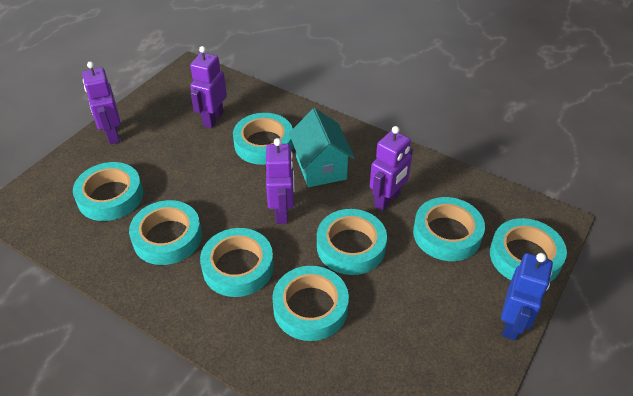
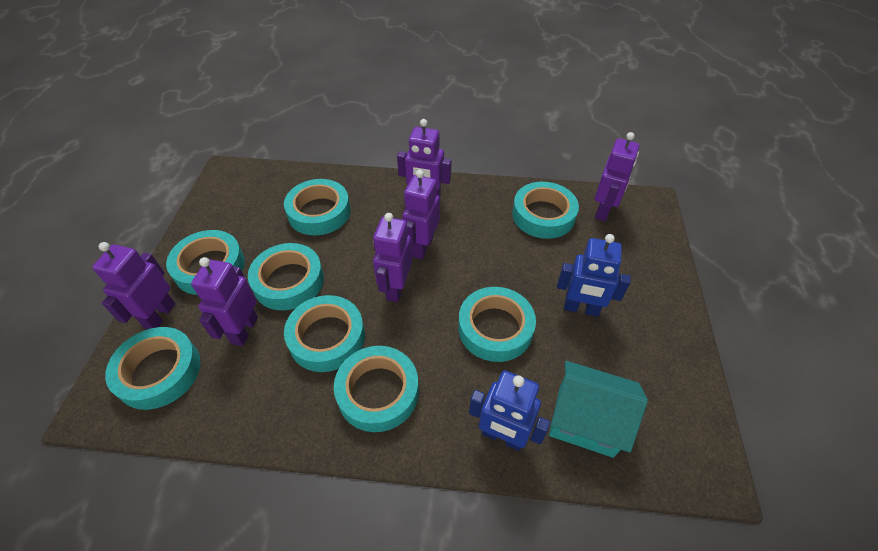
blue robot: [501,253,553,341] = 1 -> [469,370,550,451] [557,234,631,317] = 2
purple robot: [82,61,121,144] [190,46,227,128] [266,138,294,224] [370,126,413,211] = 4 -> [92,242,175,329] [191,257,258,346] [373,213,413,302] [397,119,451,197] [402,170,440,259] [595,132,640,221] = 6

